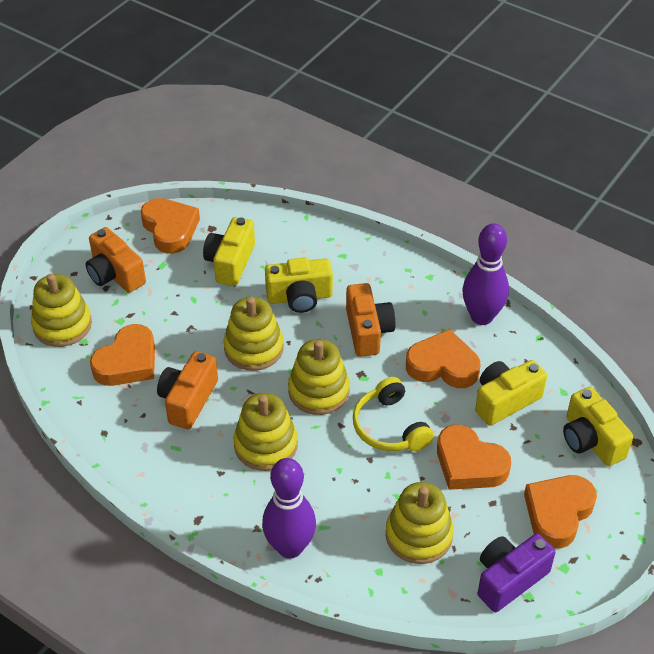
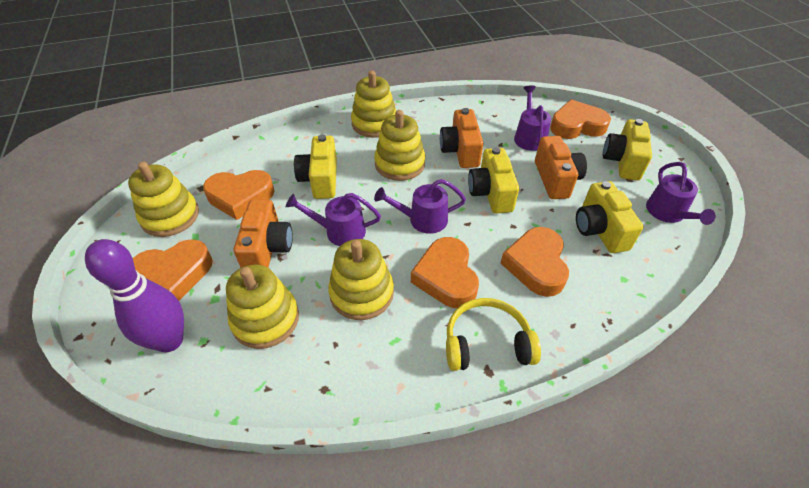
purple bowling pin: [262,458,316,559] [462,224,509,325] = 2 -> [85,239,184,353] = 1
purple camera: [478,534,555,612] = 1 -> none = 0
purple watering can: none = 0 -> [286,193,381,246] [374,179,466,234] [514,85,551,151] [646,162,715,225] = 4

